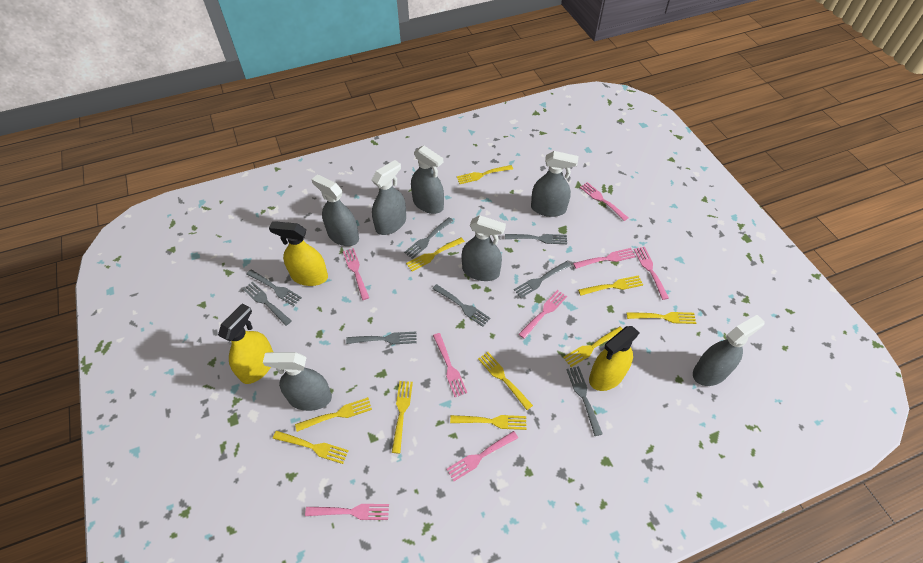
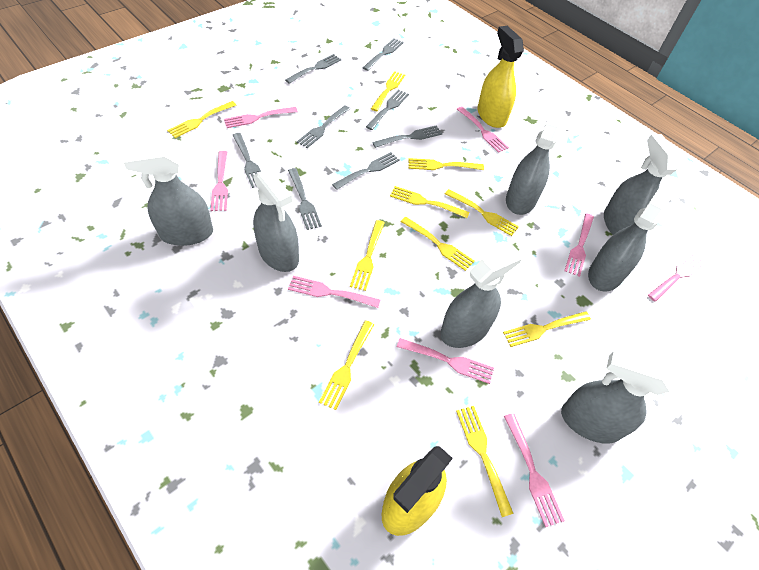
yellow spray bottle: [218,303,273,384] [269,221,328,286] [589,326,639,391] = 3 -> [382,446,453,536] [477,26,524,128] = 2

